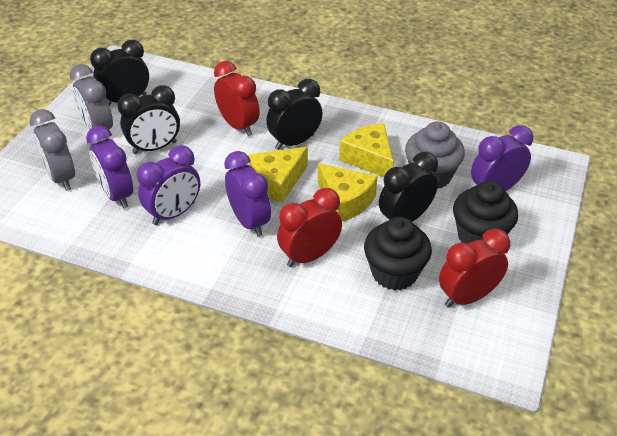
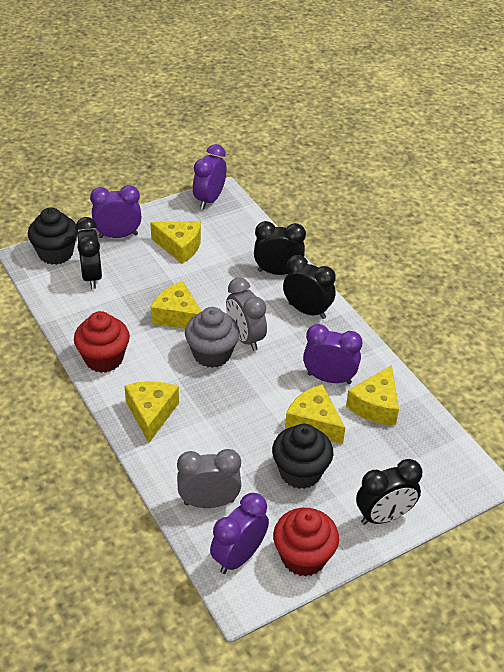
red clock: [214,61,260,136] [277,188,342,267] [439,229,510,308] = 3 -> none = 0
red cupcake: none = 0 -> [74,311,130,373] [273,508,339,577] = 2
yellow cheese: [248,147,308,203] [318,163,378,222] [339,123,393,177] = 3 -> [124,381,179,443] [150,221,201,264] [151,281,202,329] [285,384,345,444] [346,365,399,425] = 5

